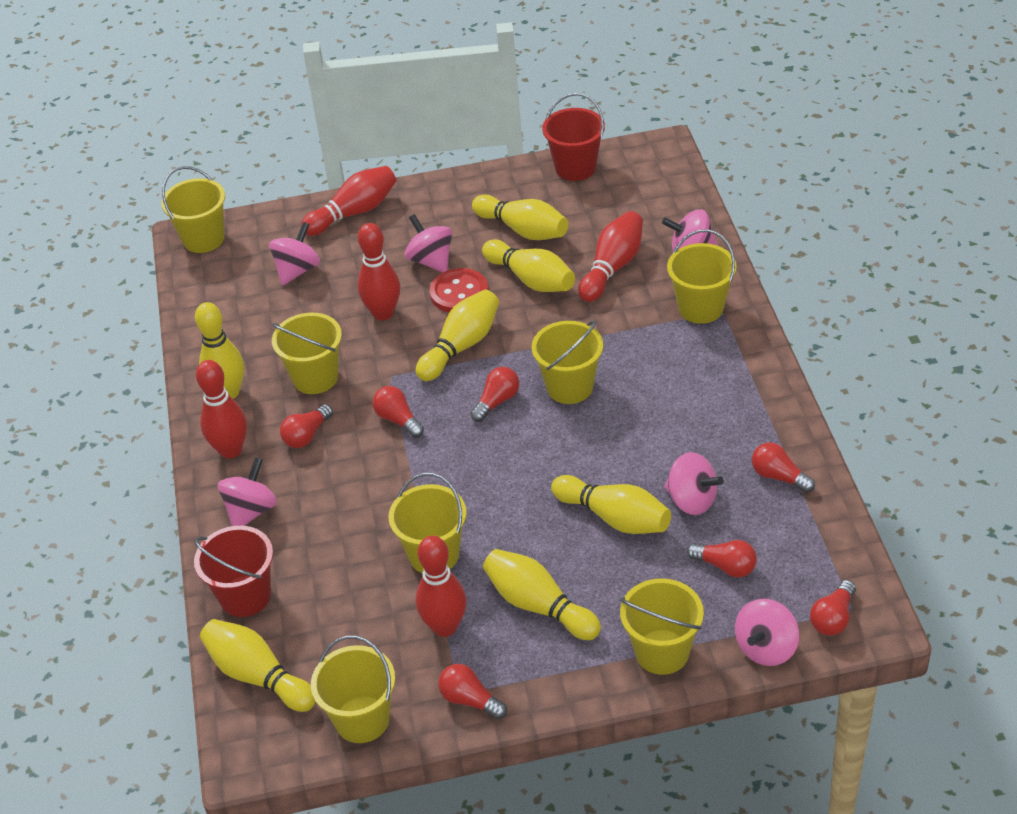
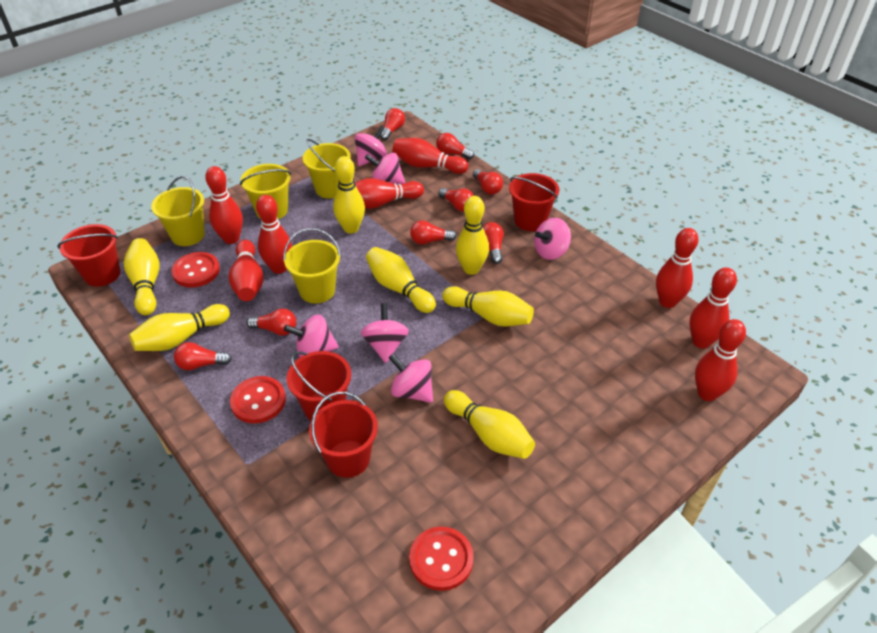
red bowling pin: [196,360,247,459] [301,166,397,236] [358,223,400,320] [416,536,467,637] [578,211,643,302] = 5 -> [205,166,243,244] [228,240,264,301] [256,195,292,274] [355,178,424,209] [392,138,468,174] [656,228,699,308] [689,267,737,349] [695,319,746,401] = 8
red bucket: [194,526,273,617] [542,93,605,181] = 2 -> [57,224,121,287] [287,351,351,421] [309,392,378,478] [509,173,559,231] = 4
red button: [430,268,488,312] = 1 -> [171,252,220,287] [230,376,286,424] [409,527,474,591] = 3
red light bulb: [280,404,333,448] [372,386,424,438] [438,664,507,719] [470,367,519,422] [687,540,757,578] [752,443,815,493] [810,580,856,635] = 7 -> [174,342,232,370] [247,309,296,336] [380,108,405,140] [410,220,457,245] [436,133,474,159] [438,188,474,212] [473,169,503,194] [483,222,504,264] = 8
yellow bucket: [161,166,225,253] [272,313,342,394] [311,635,395,743] [389,473,466,573] [531,320,603,404] [620,578,704,675] [667,229,737,324] = 7 -> [151,176,205,246] [240,164,291,219] [283,228,341,303] [303,139,351,199] = 4

